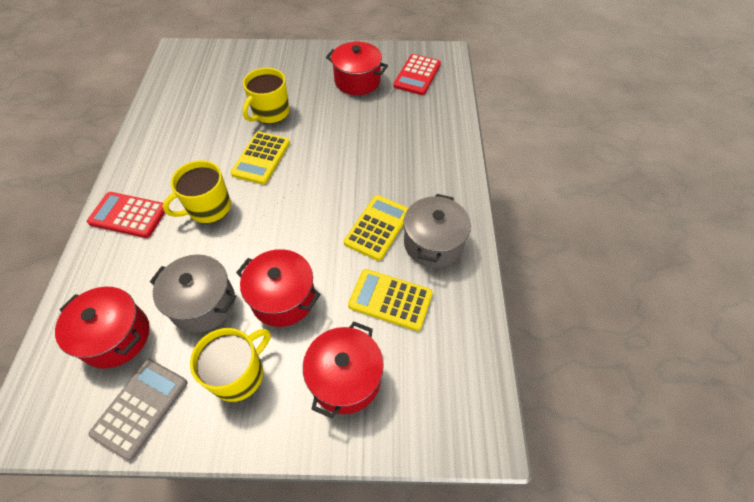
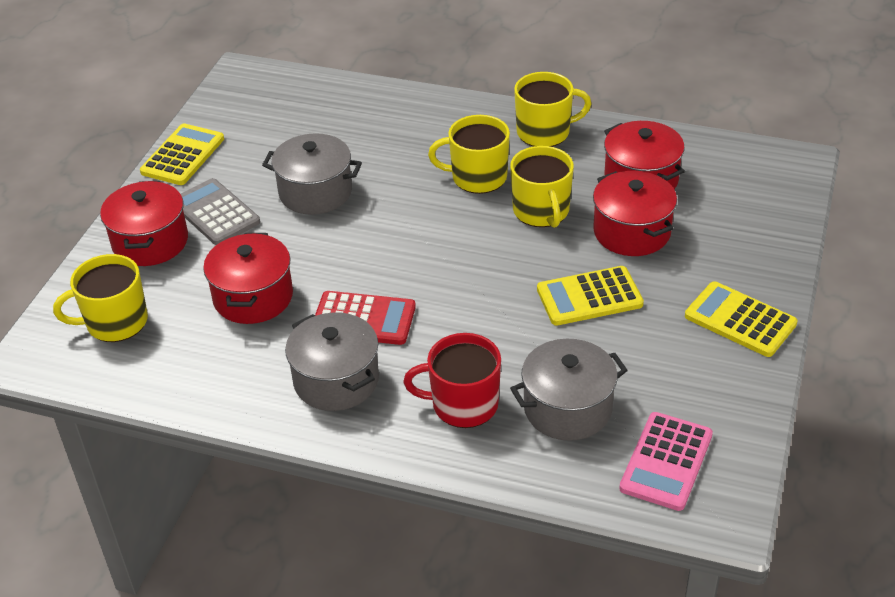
grey pot: [150,254,236,333] [404,194,471,268] = 2 -> [262,133,362,215] [285,313,379,411] [510,339,628,441] = 3
pink calculator: none = 0 -> [619,412,713,511] = 1
red calculator: [87,192,165,238] [393,54,441,95] = 2 -> [315,291,416,345] = 1
red mug: none = 0 -> [403,333,501,428] = 1
yellow mug: [163,160,231,223] [190,328,270,402] [243,68,290,124] = 3 -> [53,254,148,342] [428,115,510,194] [510,146,574,228] [514,72,592,147] = 4

